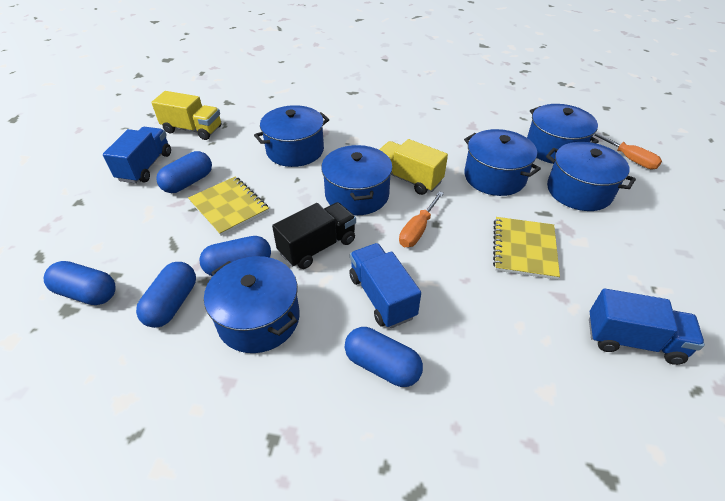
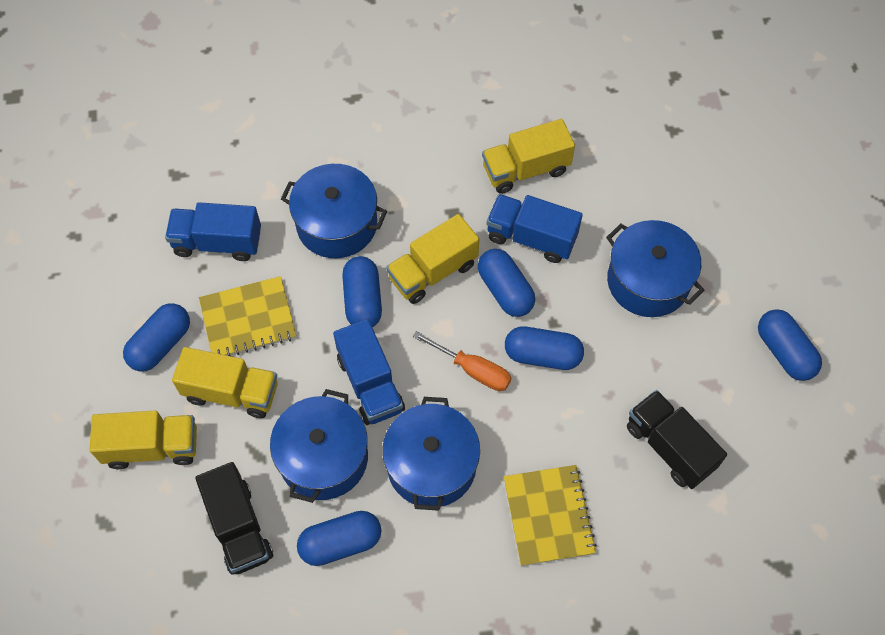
black truck: [272,202,356,269] = 1 -> [195,462,273,575] [627,390,727,489] = 2
blue capsule: [43,261,116,305] [136,262,196,328] [156,151,212,193] [199,236,271,276] [345,327,423,387] = 5 -> [123,303,190,372] [297,511,381,566] [342,256,382,327] [478,249,535,317] [505,326,584,370] [758,309,822,381] = 6
blue pot: [204,256,300,353] [254,105,329,167] [321,145,393,215] [464,129,541,196] [527,104,599,164] [546,142,636,211] = 6 -> [270,389,368,503] [281,164,387,258] [382,397,480,511] [606,220,704,317] = 4
orange screwdriver: [399,191,444,247] [594,133,662,169] = 2 -> [413,331,511,391] = 1
yellow truck: [151,91,221,140] [379,139,448,195] = 2 -> [89,411,197,469] [172,347,278,418] [386,214,479,304] [482,119,575,194] = 4

